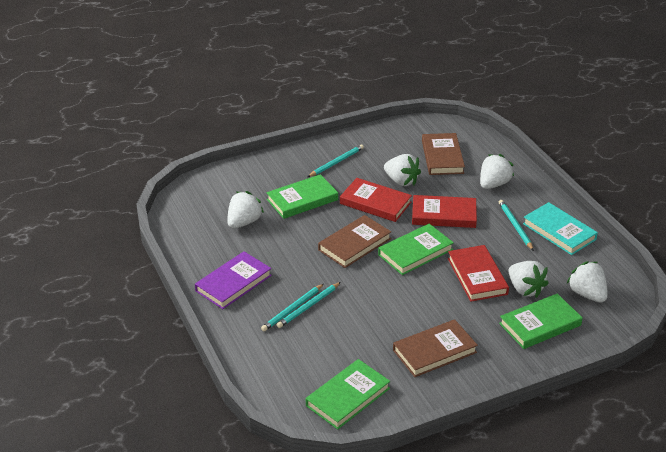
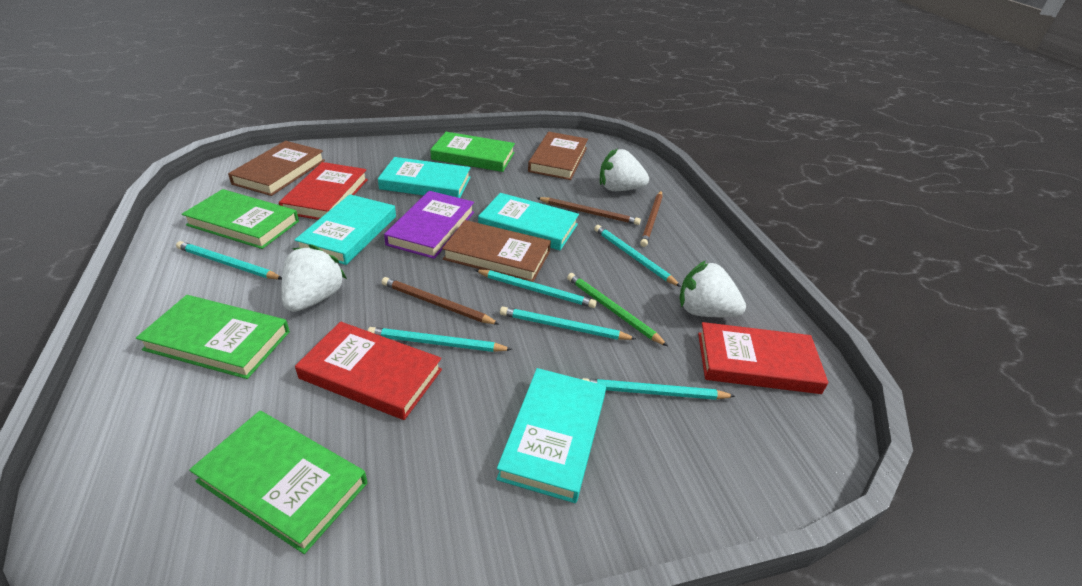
brown pencil: none = 0 -> [382,277,500,325] [537,197,641,225] [640,191,663,247] = 3
green pencil: none = 0 -> [567,273,668,346] = 1
turquoise book: [523,202,598,255] = 1 -> [295,194,396,265] [378,157,471,198] [478,193,579,250] [496,368,606,503] = 4
turquoise pencil: [261,284,324,331] [276,282,341,328] [308,144,364,177] [499,200,534,251] = 4 -> [176,241,282,280] [368,327,513,352] [475,269,597,308] [500,307,636,340] [582,378,735,400] [594,225,681,287] = 6
white strawberry: [227,191,264,228] [384,154,421,186] [480,154,514,189] [508,261,549,298] [567,261,608,303] = 5 -> [281,245,347,312] [600,148,649,191] [680,260,746,317] = 3

